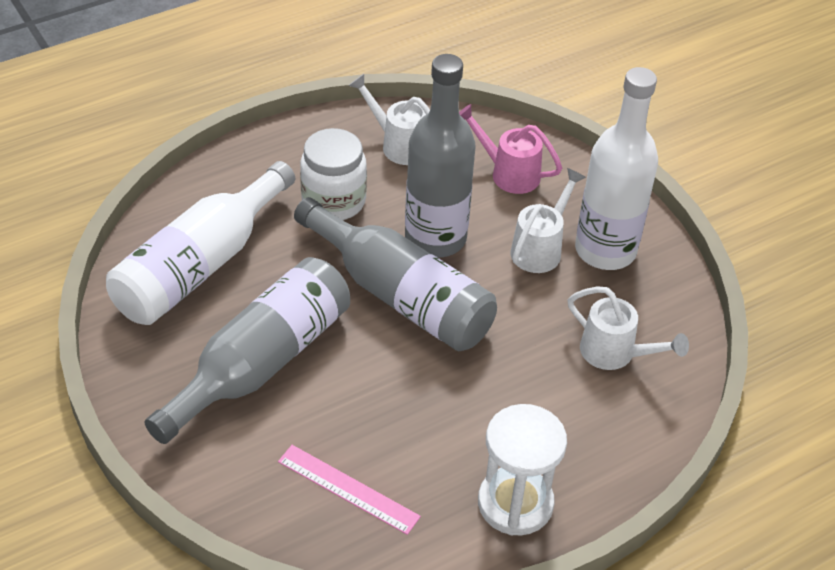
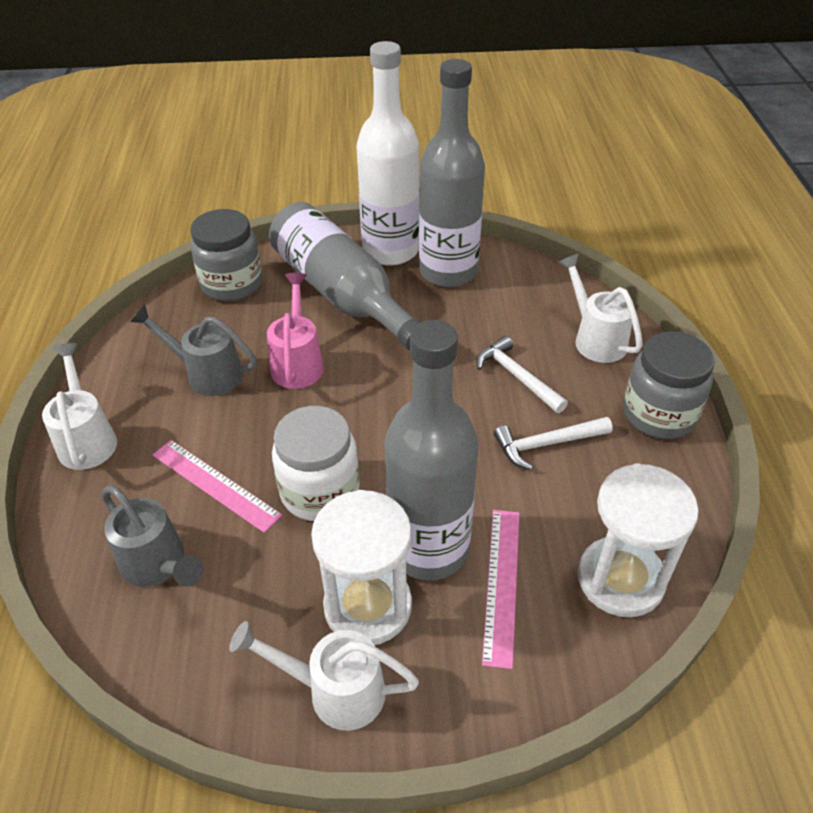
grey jar: none = 0 -> [190,209,263,301] [623,331,715,439] = 2
grey watering can: none = 0 -> [102,485,203,587] [130,305,257,396] = 2
pink ruler: [278,445,421,535] = 1 -> [153,440,282,533] [482,510,519,669] = 2
white bottle: [106,161,295,325] [575,67,658,270] = 2 -> [356,41,420,266] = 1
white hammer: none = 0 -> [476,336,568,413] [494,417,613,470] = 2
white hourglass: [478,404,567,536] = 1 -> [311,490,412,645] [578,463,699,617] = 2

